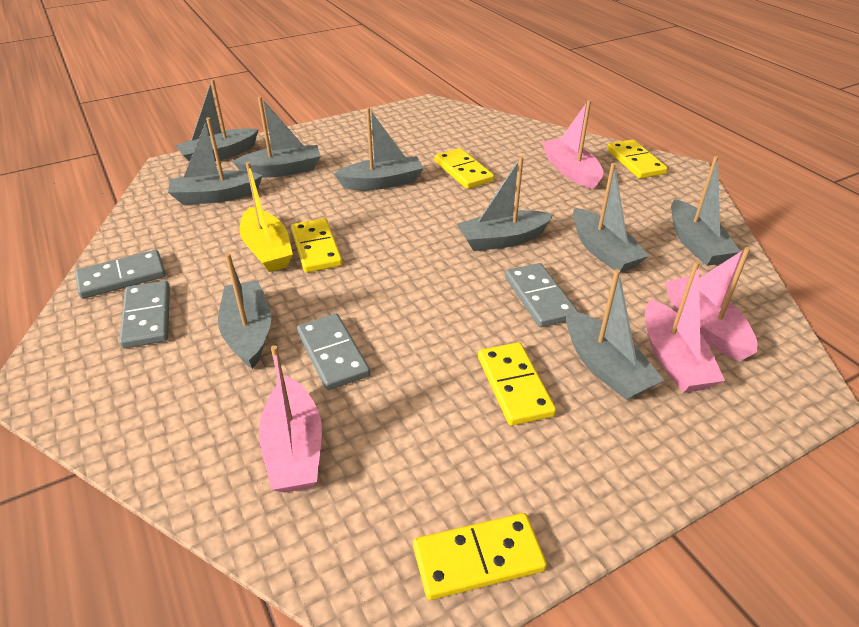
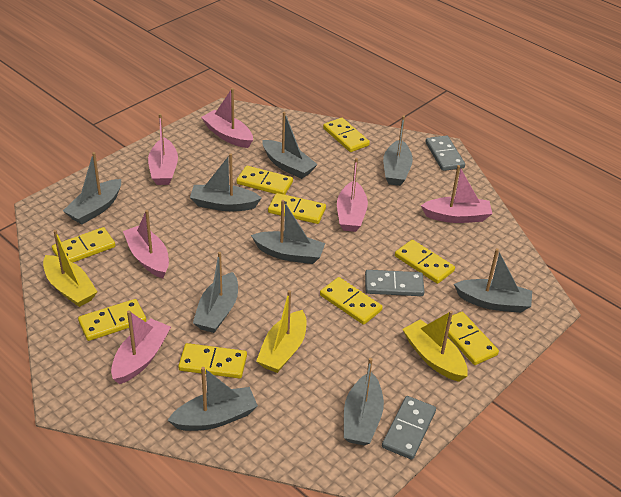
grey domino: [75,250,166,299] [119,281,170,348] [297,313,370,390] [505,263,578,327] = 4 -> [365,270,424,296] [382,396,436,460] [425,135,465,171] = 3
pink boat: [259,345,322,493] [542,100,603,189] [645,261,725,393] [664,247,757,361] = 4 -> [111,310,171,384] [123,210,169,278] [148,114,178,185] [201,88,253,148] [337,158,368,232] [421,165,492,223] = 6
yellow boat: [240,162,293,272] = 1 -> [43,230,98,307] [256,290,306,373] [402,311,468,382] = 3
yellow domino: [291,218,343,273] [413,513,547,600] [435,148,494,189] [478,342,556,426] [607,140,667,179] = 5 -> [52,227,115,262] [78,299,146,341] [178,343,247,378] [236,166,293,195] [268,193,326,224] [320,277,383,325] [323,118,370,152] [395,240,455,284] [448,312,499,365] = 9

